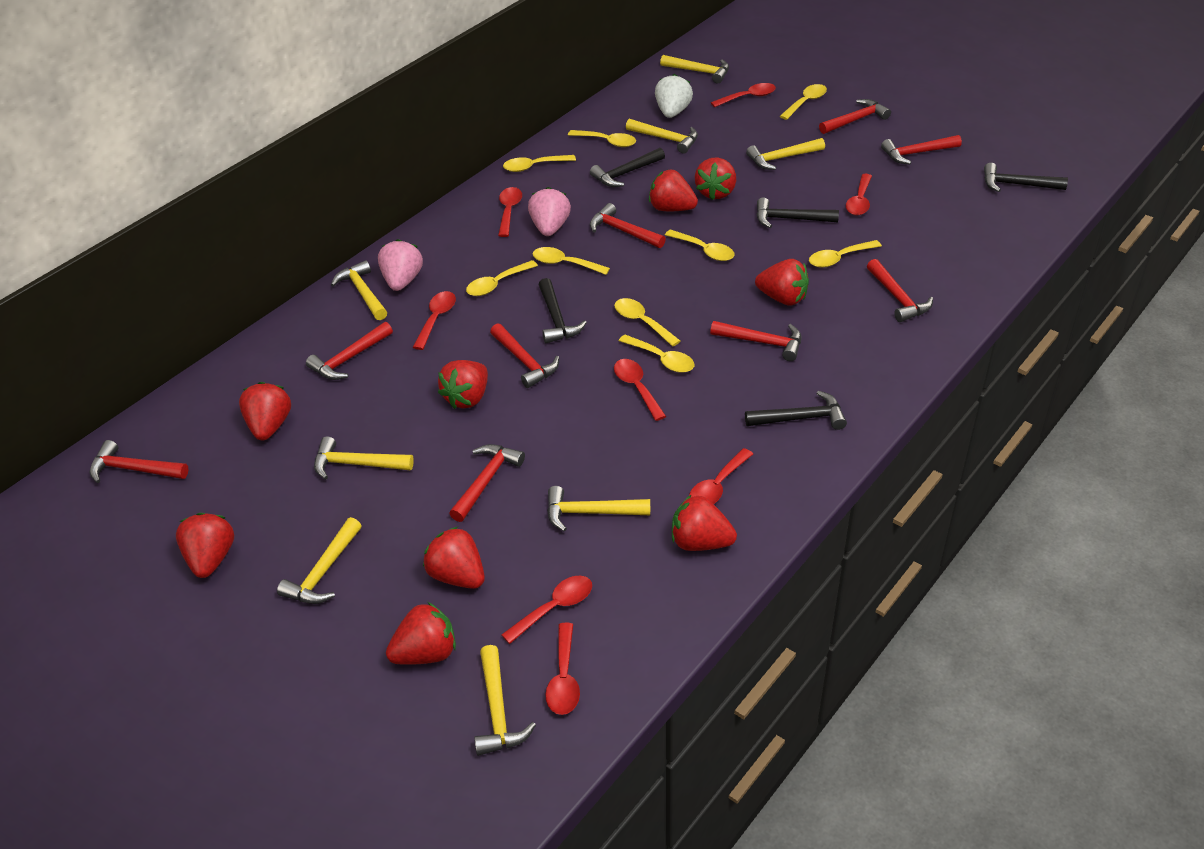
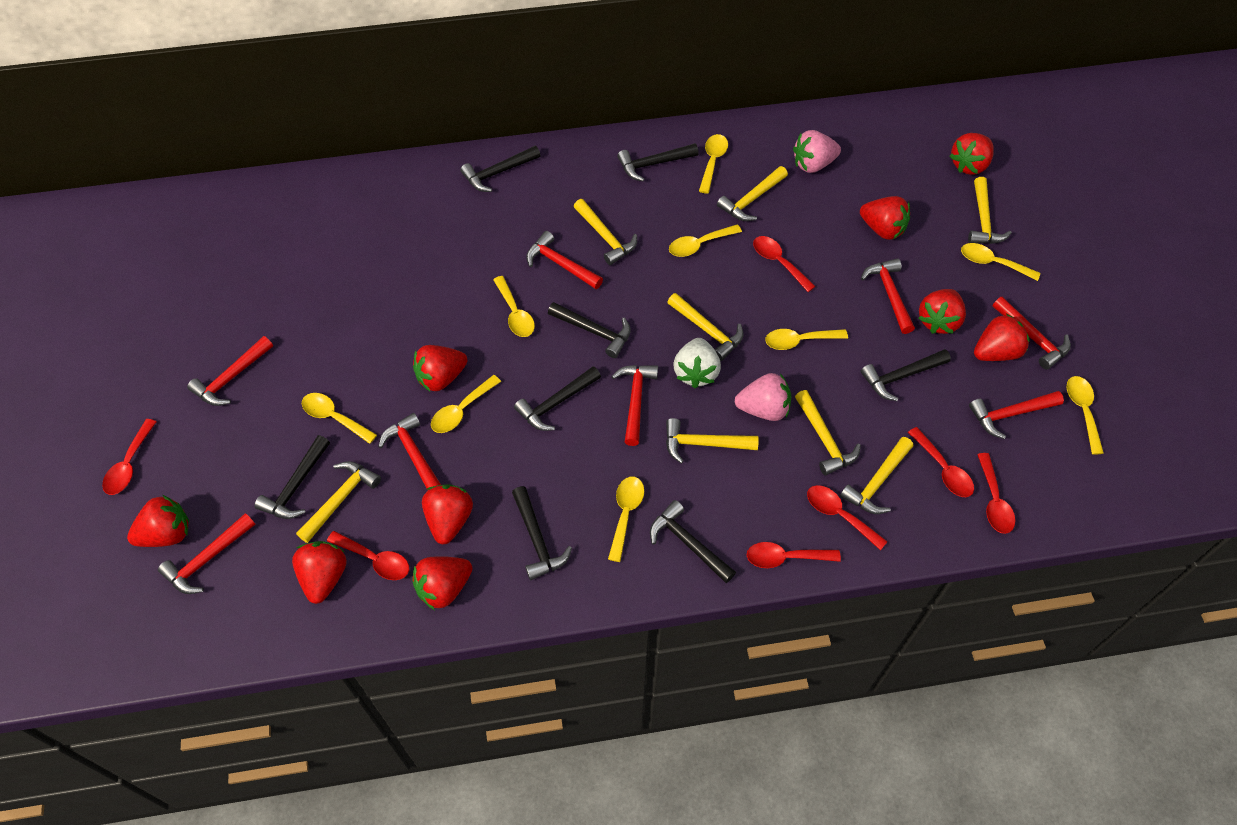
black hammer: [538,278,587,343] [590,148,665,187] [745,391,847,430] [757,197,839,228] [984,163,1068,192] = 5 -> [254,435,330,519] [460,146,541,192] [512,486,572,580] [514,366,601,431] [548,302,631,358] [617,143,699,182] [650,500,736,583] [861,349,951,401] = 8
red hammer: [90,440,189,483] [306,322,393,380] [449,444,525,522] [490,323,559,388] [590,203,666,248] [710,321,801,361] [819,99,891,134] [867,259,933,322] [881,135,962,164] = 9 -> [158,513,256,594] [187,336,273,406] [378,413,441,488] [526,231,603,289] [611,365,658,446] [861,258,915,334] [969,391,1064,439] [992,297,1071,370] = 8
red spoon: [413,291,456,350] [498,187,522,237] [501,576,592,644] [545,623,580,715] [614,359,666,421] [689,448,753,504] [711,83,776,107] [846,174,872,215] = 8 -> [102,419,157,495] [327,531,409,580] [747,542,841,568] [753,236,816,292] [807,485,888,550] [908,427,974,497] [977,453,1015,534] = 7

